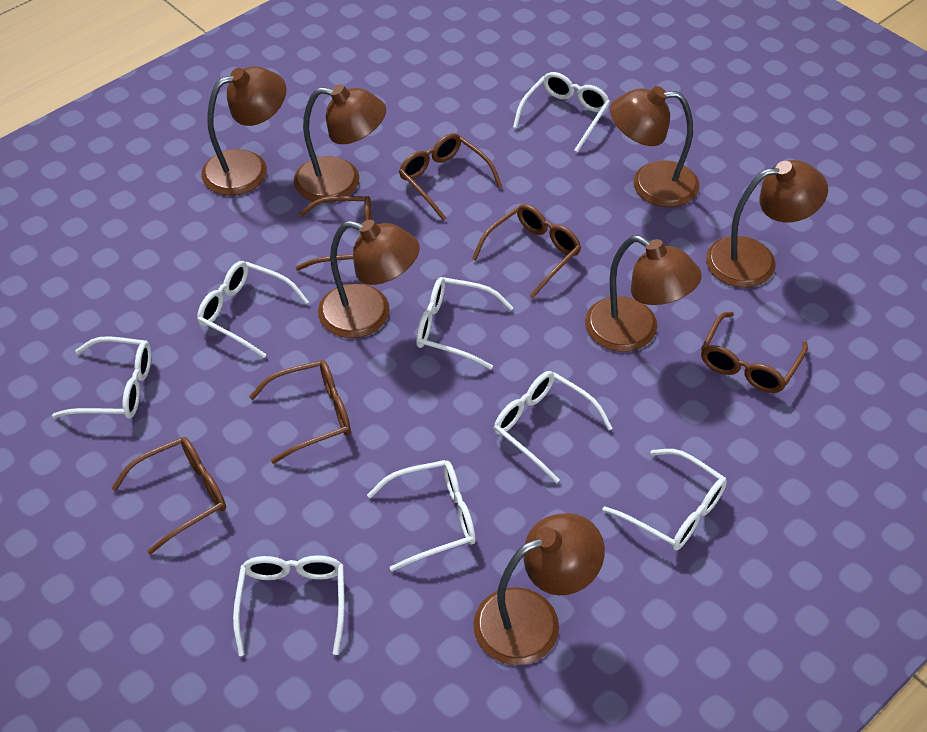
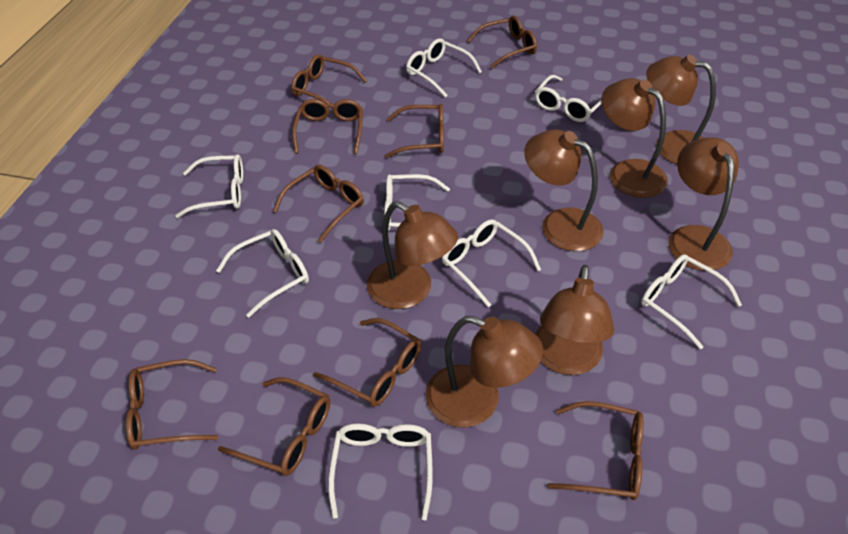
brown glasses: [112,437,226,555] [249,360,351,464] [296,196,372,271] [399,133,502,221] [472,204,581,299] [701,312,808,393] = 6 -> [126,359,218,450] [218,377,330,476] [273,165,364,243] [291,54,367,108] [292,99,363,154] [313,318,421,407] [385,104,444,158] [467,16,537,69] [547,401,644,500] = 9

